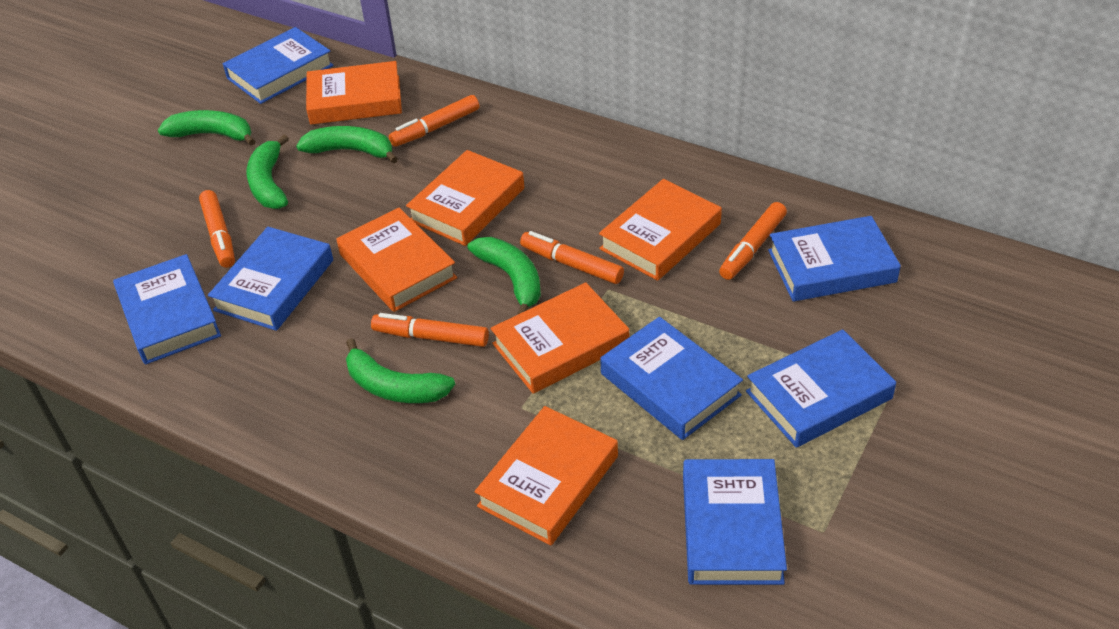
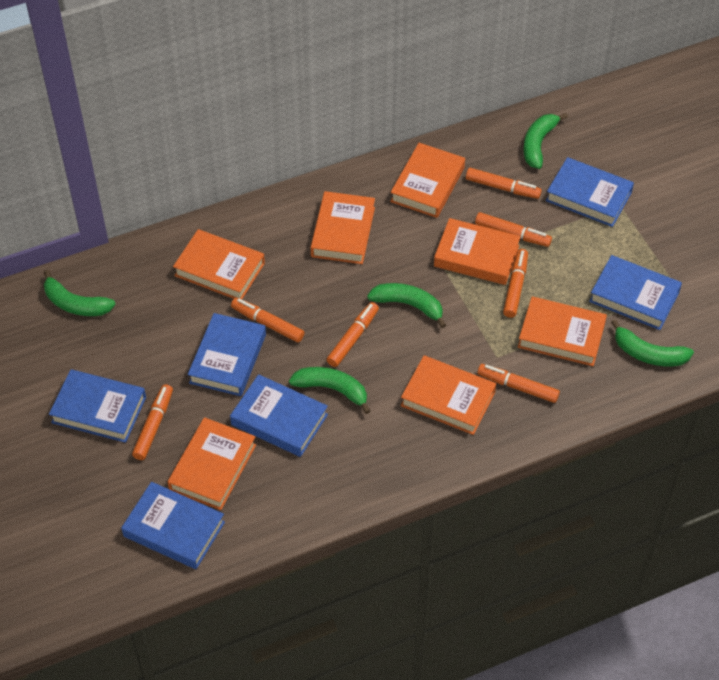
blue book: [113,254,221,365] [208,227,333,331] [223,27,334,104] [600,317,743,440] [683,459,787,585] [746,329,896,448] [768,216,901,301] = 7 -> [49,369,146,443] [121,482,225,569] [188,313,266,396] [230,374,328,457] [546,157,634,227] [589,255,682,330] = 6
orange book: [306,61,402,125] [337,208,457,312] [406,150,524,246] [475,406,618,545] [491,282,629,394] [599,179,722,281] = 6 -> [168,417,256,510] [173,229,265,299] [311,191,375,264] [390,143,465,218] [401,355,496,435] [434,218,521,285] [518,297,607,366] = 7
orange marker: [199,190,235,268] [371,313,489,347] [389,95,479,147] [520,231,624,284] [719,202,787,280] = 5 -> [132,384,173,460] [231,298,305,342] [327,302,379,367] [466,168,542,199] [475,212,552,247] [478,364,560,403] [503,249,528,318] = 7

